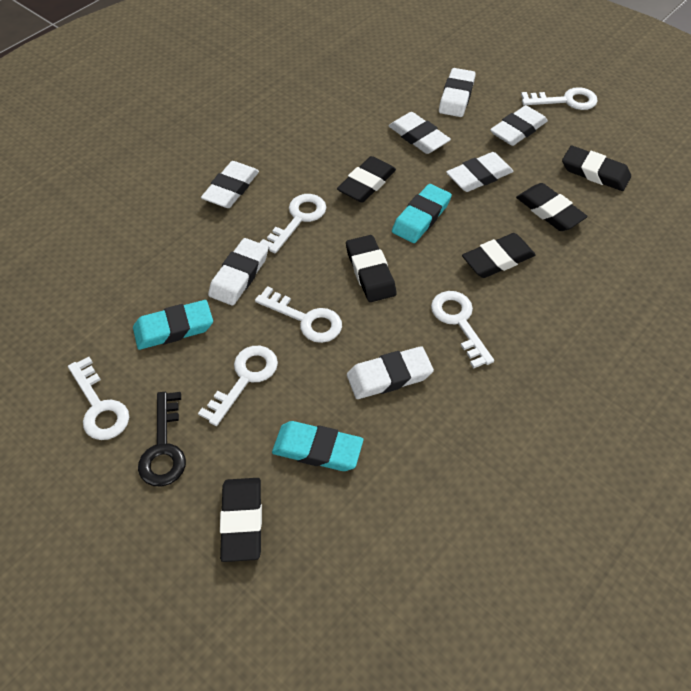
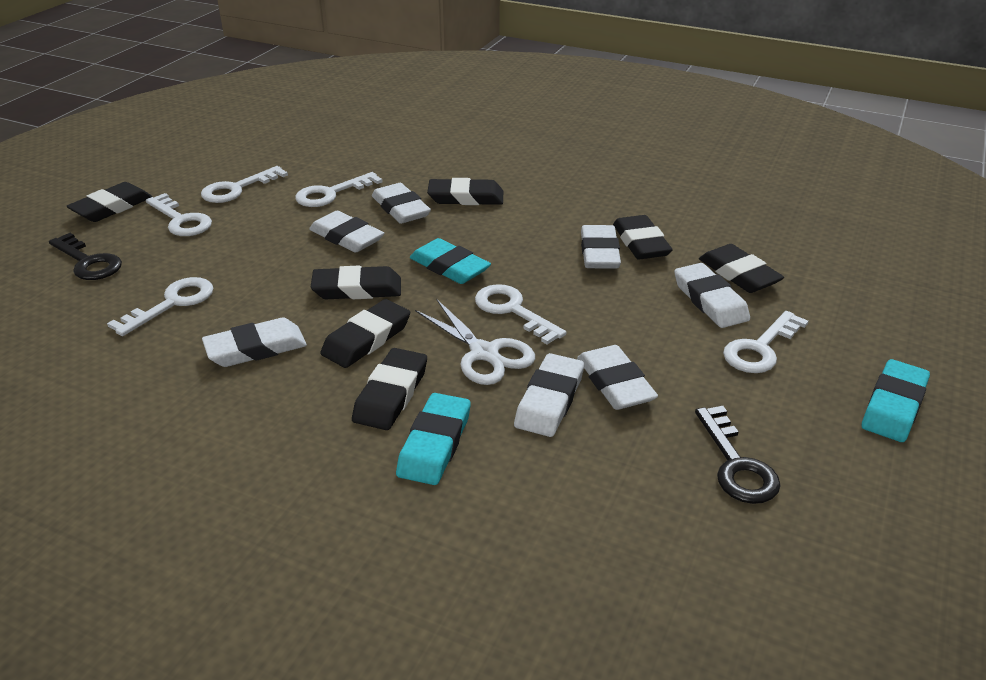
black eraser: [220,478,262,562] [337,156,396,203] [346,235,396,302] [462,233,536,278] [516,183,588,231] [562,146,631,191] = 6 -> [66,182,152,222] [311,266,401,299] [320,299,410,368] [352,348,427,430] [427,178,503,205] [613,215,673,259] [699,244,784,293] = 7
black key: [138,392,186,486] = 1 -> [49,233,122,280] [695,406,781,504] = 2
white scissors: none = 0 -> [415,300,535,385] = 1

